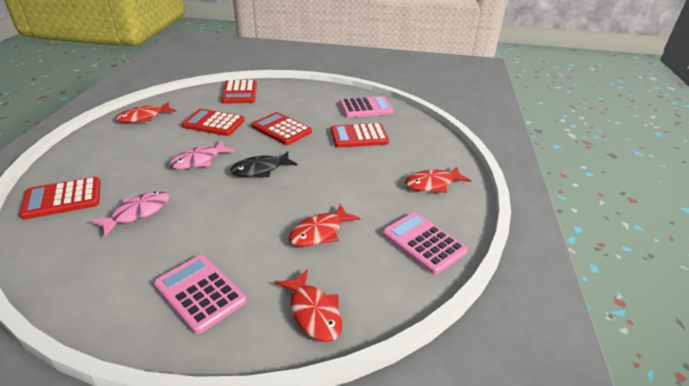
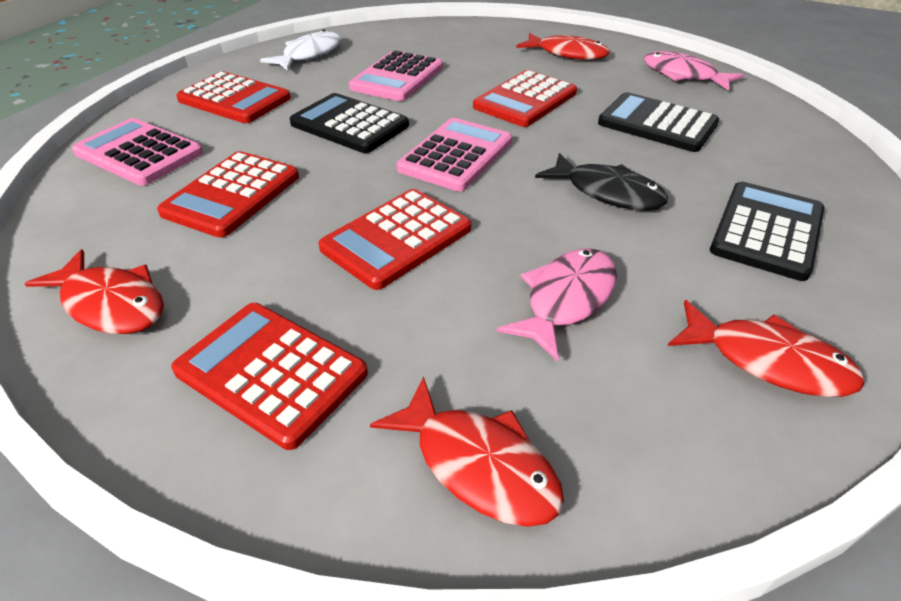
black calculator: none = 0 -> [290,93,409,153] [598,92,719,152] [710,182,825,281] = 3
white fish: none = 0 -> [260,30,342,71] = 1

